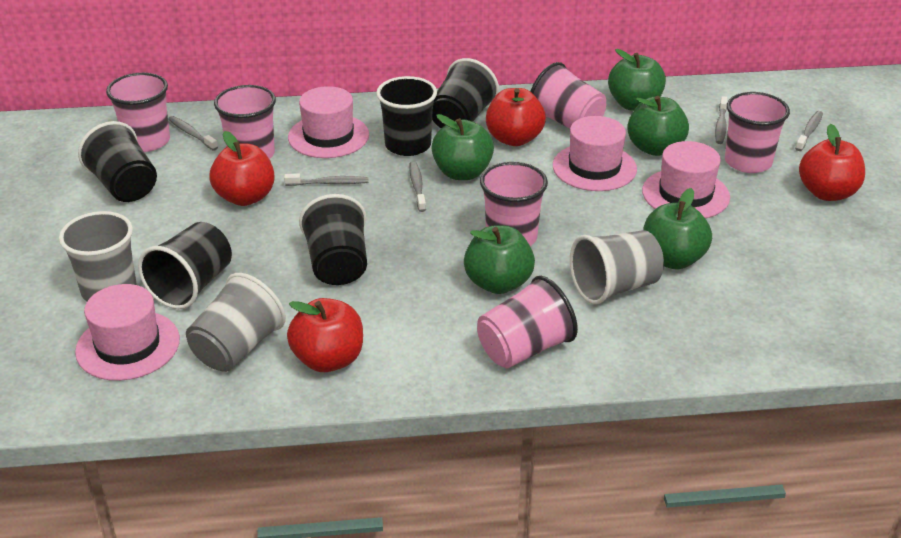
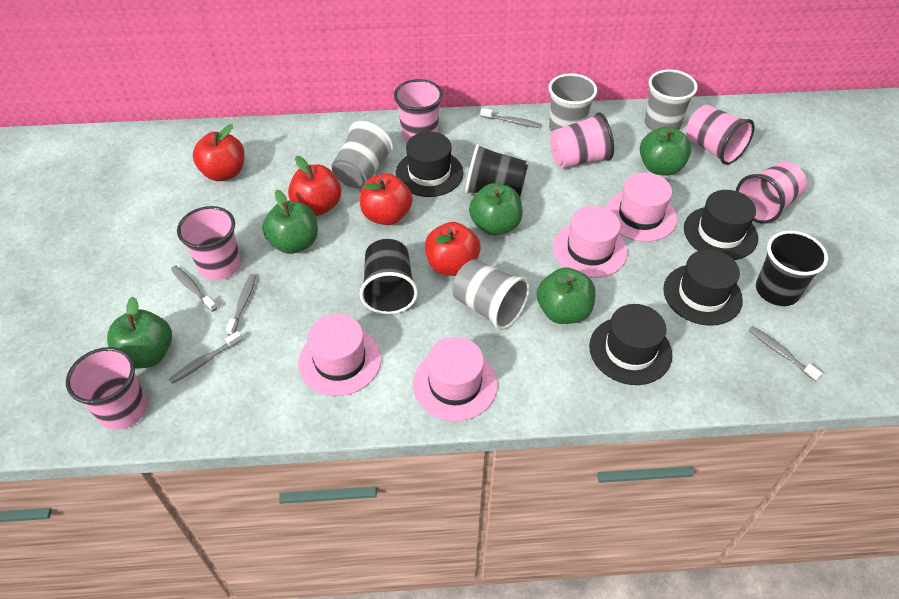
black cup: [78,121,157,202] [138,222,232,309] [299,194,367,285] [376,76,437,156] [432,58,499,128] = 5 -> [360,239,418,314] [465,144,528,196] [756,231,828,306] = 3
black hat: none = 0 -> [395,131,463,197] [589,304,672,385] [663,249,743,326] [684,190,758,260] = 4
grey cup: [59,211,137,301] [186,273,286,372] [570,230,664,305] = 3 -> [332,121,394,188] [453,259,530,330] [549,73,597,132] [645,69,698,131] = 4

